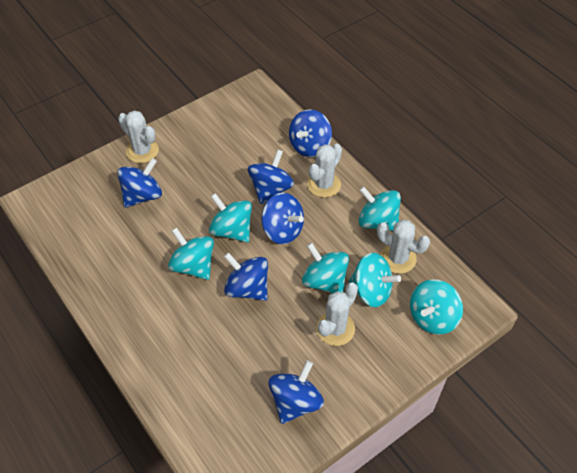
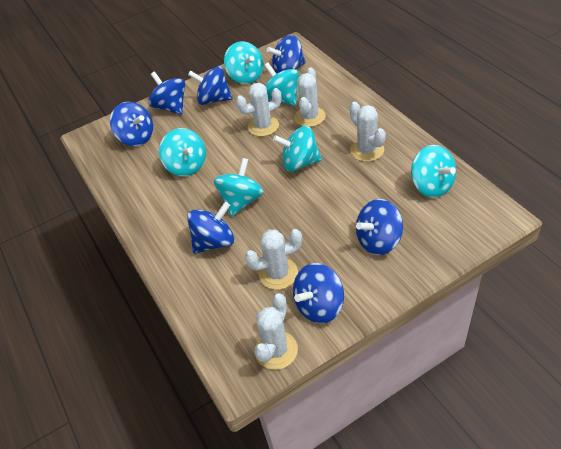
blue spinning top: [117,158,162,208] [224,252,268,301] [248,149,294,204] [261,193,304,244] [268,360,324,424] [289,109,332,157] = 6 -> [110,102,153,146] [148,72,185,115] [187,202,234,254] [188,66,233,105] [267,35,306,74] [293,263,344,324] [356,199,403,255] = 7
white cactus: [118,111,159,163] [307,144,342,198] [316,282,358,346] [377,220,430,274] = 4 -> [236,83,282,137] [245,229,302,290] [255,293,298,370] [294,67,326,127] [349,101,386,162] = 5

